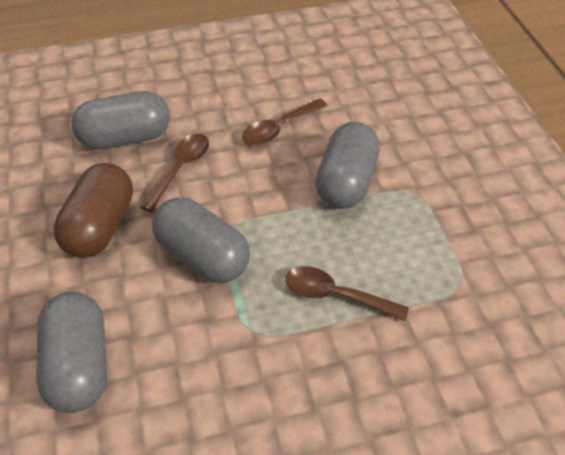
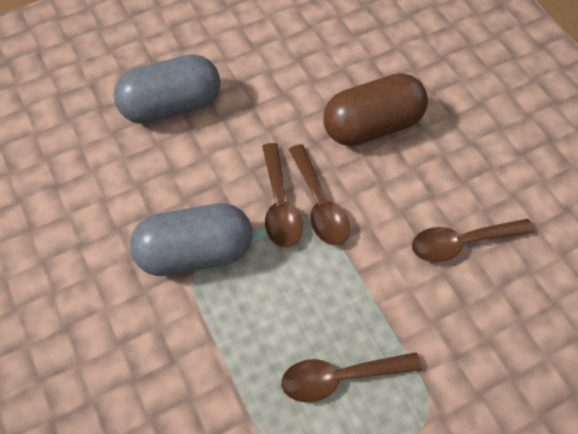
brown spoon: [139,134,209,212] [242,99,327,145] [285,266,409,321] = 3 -> [262,143,303,247] [281,352,422,403] [289,144,350,245] [412,219,535,262] = 4
grey capsule: [36,291,107,413] [71,91,170,149] [152,197,250,283] [315,122,380,209] = 4 -> [114,54,221,124] [130,203,253,276] = 2

